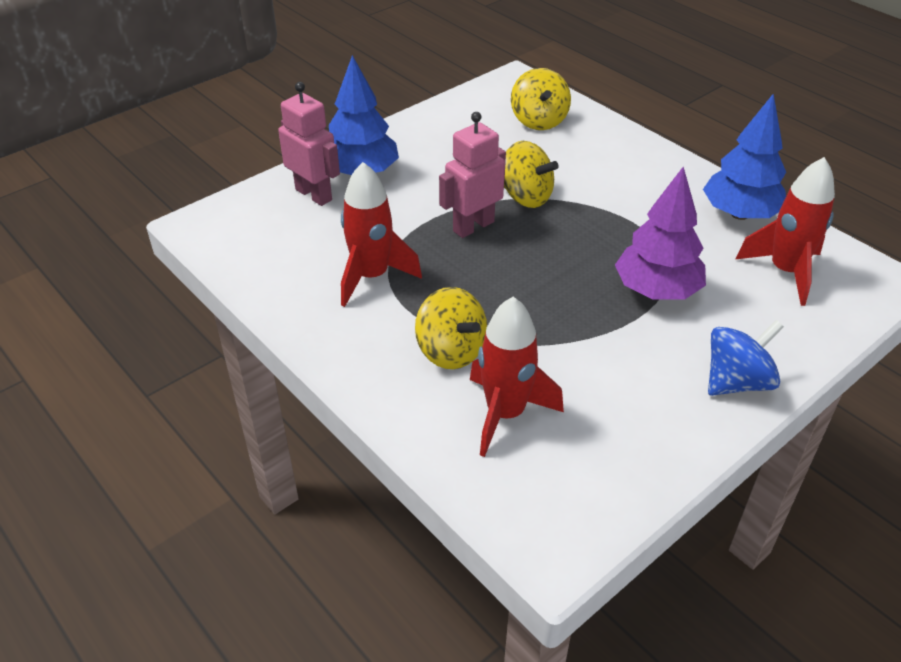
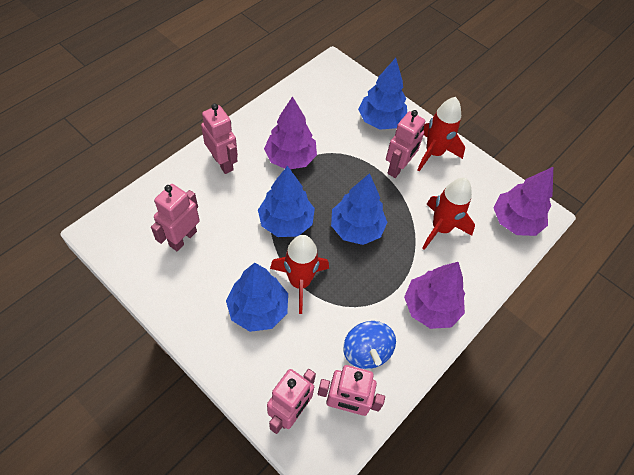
blue tree: [329,55,399,175] [703,94,786,220] = 2 -> [226,263,288,332] [258,166,315,237] [331,173,387,245] [358,58,407,130] = 4
pink robot: [278,82,340,206] [439,112,506,238] = 2 -> [151,184,200,251] [201,103,238,174] [267,369,316,434] [318,365,385,416] [386,110,425,178] = 5
purple tree: [615,167,706,300] = 1 -> [264,96,317,169] [404,262,465,329] [493,167,553,236] = 3
yellow spinning top: [415,287,487,369] [504,141,559,208] [511,68,571,130] = 3 -> none = 0

